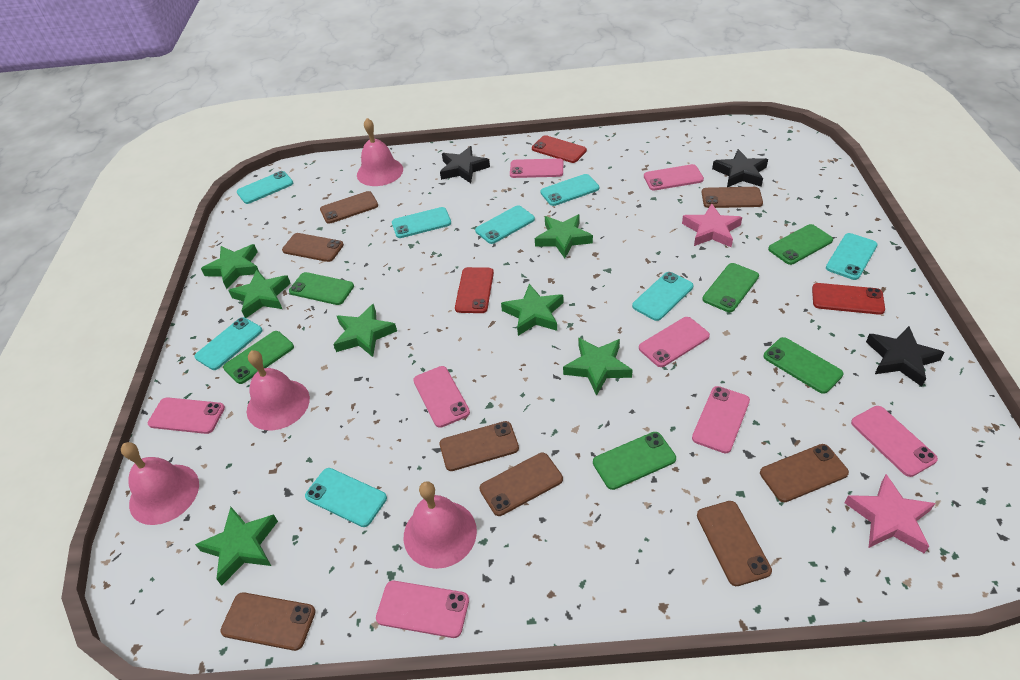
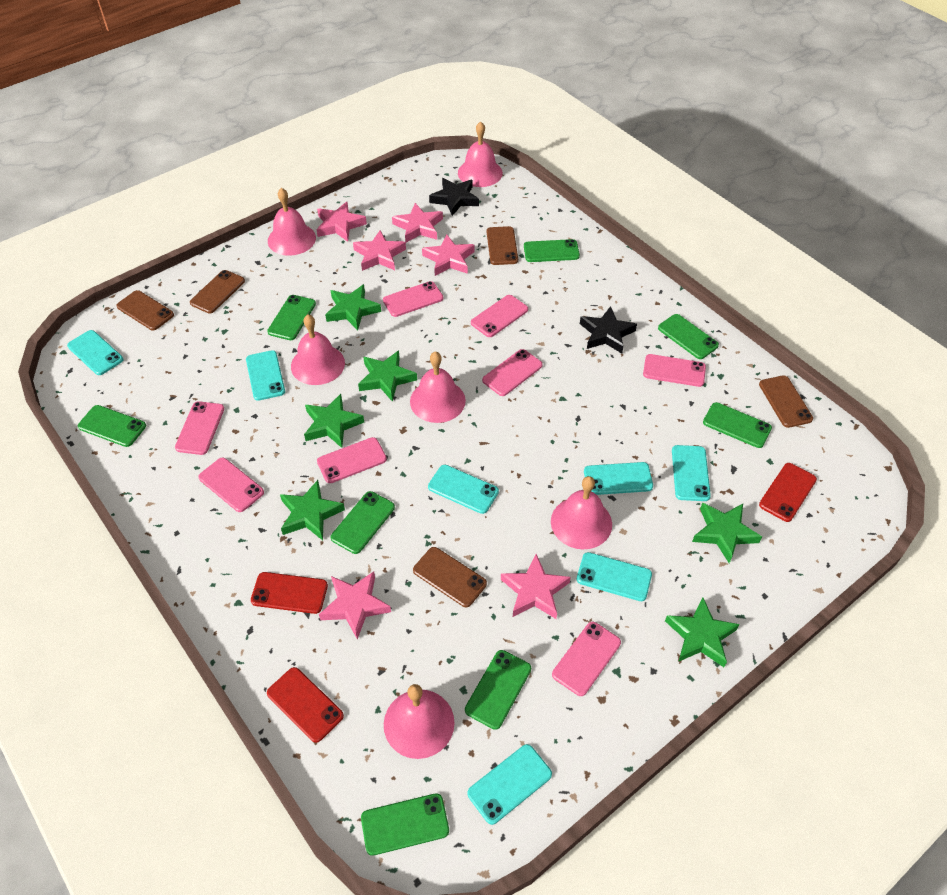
black star: [440,146,490,183] [712,149,768,187] [866,326,945,387] = 3 -> [429,178,479,216] [580,306,637,354] = 2
brown phone: [220,592,316,651] [282,233,344,262] [320,191,378,224] [439,421,519,471] [479,453,563,516] [697,501,772,586] [702,187,763,208] [760,444,849,502] = 8 -> [116,290,174,330] [190,270,245,313] [413,547,487,607] [487,226,518,265] [759,375,813,428] = 5
green phone: [223,331,294,384] [289,272,354,305] [593,432,676,490] [702,263,759,312] [763,337,843,394] [768,224,833,265] = 6 -> [78,405,146,447] [267,295,316,340] [331,491,395,554] [361,793,449,856] [465,650,531,730] [524,239,580,262] [658,314,719,359] [703,402,772,448] = 8
green star: [195,507,278,585] [201,244,259,289] [228,270,291,318] [333,304,397,357] [501,284,564,336] [535,214,593,258] [563,337,633,396] = 7 -> [280,480,345,540] [304,394,364,448] [325,284,381,331] [358,350,417,402] [665,597,740,667] [692,503,762,563] = 6
pink bell: [121,442,199,525] [247,350,310,430] [357,118,403,186] [404,481,477,569] = 4 -> [268,188,316,256] [291,315,345,385] [384,684,455,759] [410,351,466,423] [458,121,503,187] [551,476,612,549] = 6
pink star: [682,204,742,247] [845,474,935,553] = 2 -> [316,201,367,242] [319,572,391,639] [353,230,406,271] [392,203,443,243] [422,234,475,276] [501,554,571,619] = 6
turquoise phone: [195,317,263,370] [237,171,293,204] [305,468,387,527] [392,207,451,238] [475,205,535,244] [540,174,599,206] [632,272,694,321] [826,233,878,280] = 8 -> [67,330,123,375] [246,350,285,401] [428,465,499,514] [467,744,552,825] [577,552,652,601] [584,462,653,495] [672,445,711,501] = 7

